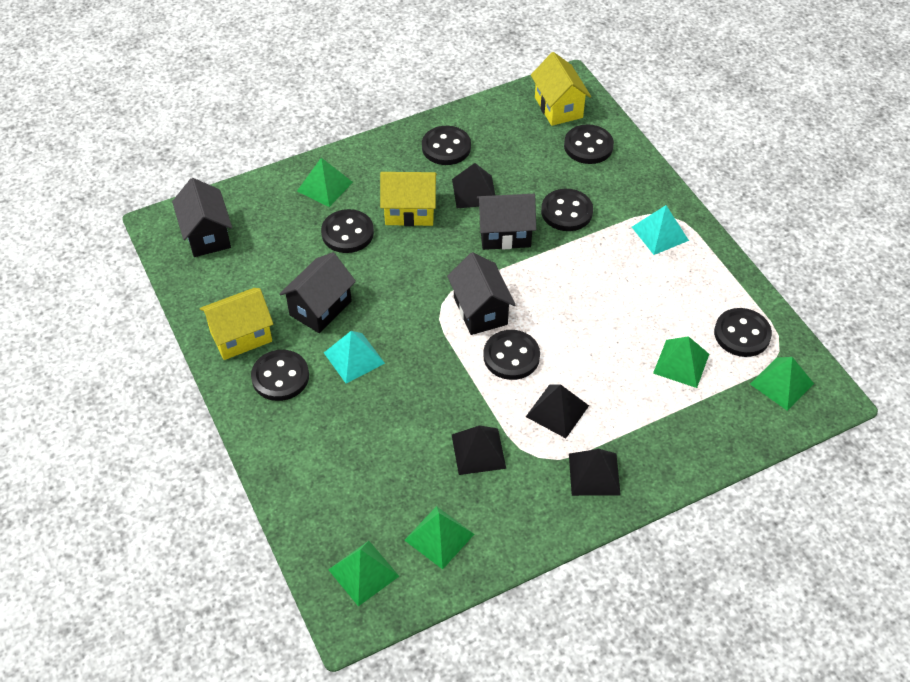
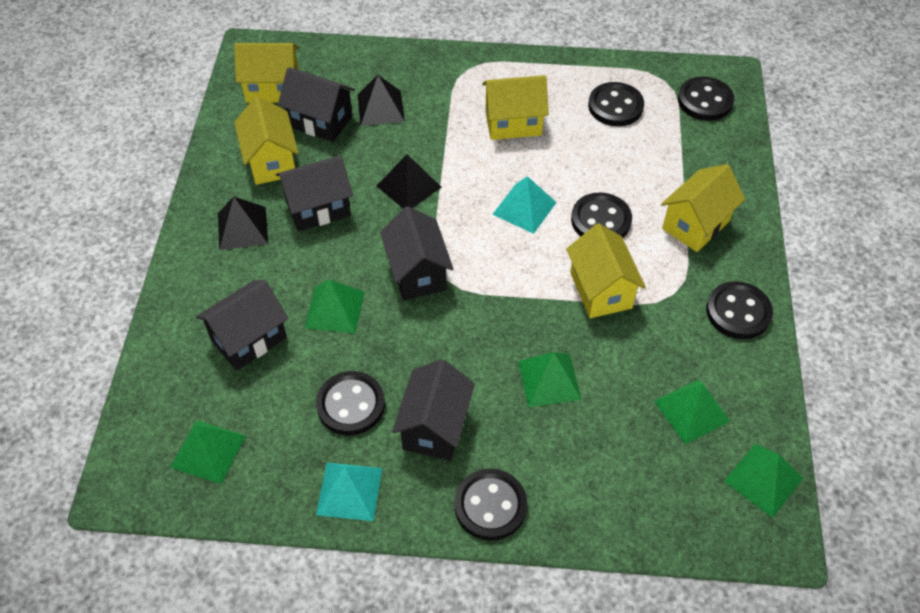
black button: [251,350,309,401] [321,209,374,253] [422,126,471,165] [483,330,540,380] [541,189,593,231] [564,124,614,164] [714,308,772,357] = 7 -> [316,371,385,435] [454,469,527,541] [571,192,632,238] [588,82,644,126] [678,77,734,121] [706,281,773,339] = 6
black house: [172,178,232,257] [279,252,356,333] [447,252,516,335] [477,194,536,250] = 4 -> [196,280,288,371] [276,155,353,231] [278,67,355,142] [380,206,454,300] [392,359,475,461] = 5
black pyramid: [452,163,495,208] [452,425,506,475] [526,385,589,438] [569,449,621,496] = 4 -> [218,197,268,250] [358,75,405,126] [377,154,441,209] = 3
yellow house: [200,288,273,360] [380,172,437,226] [531,52,591,126] = 3 -> [234,43,299,103] [234,96,299,185] [482,75,549,140] [566,223,646,318] [661,164,745,252] = 5

